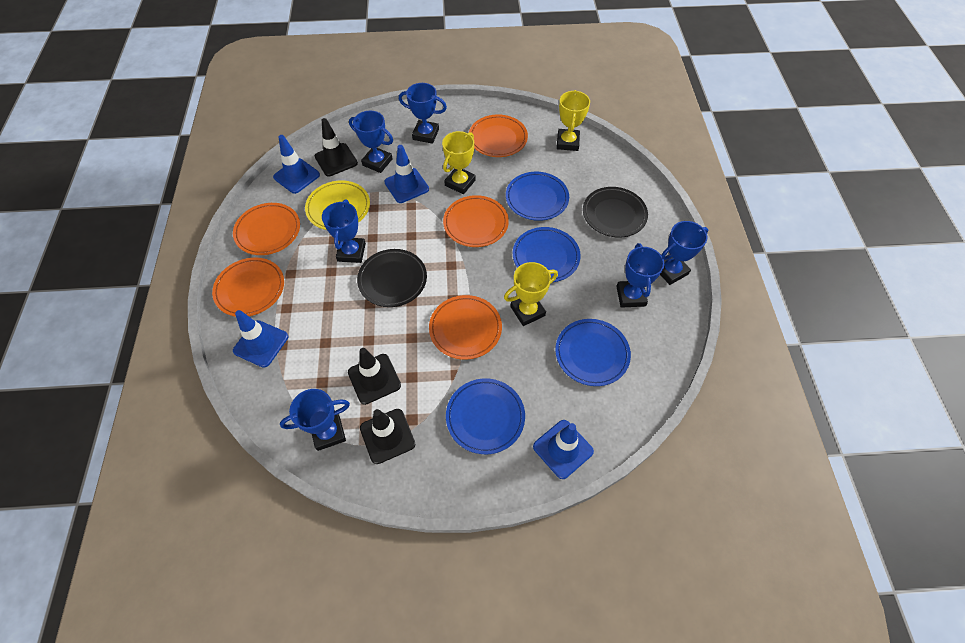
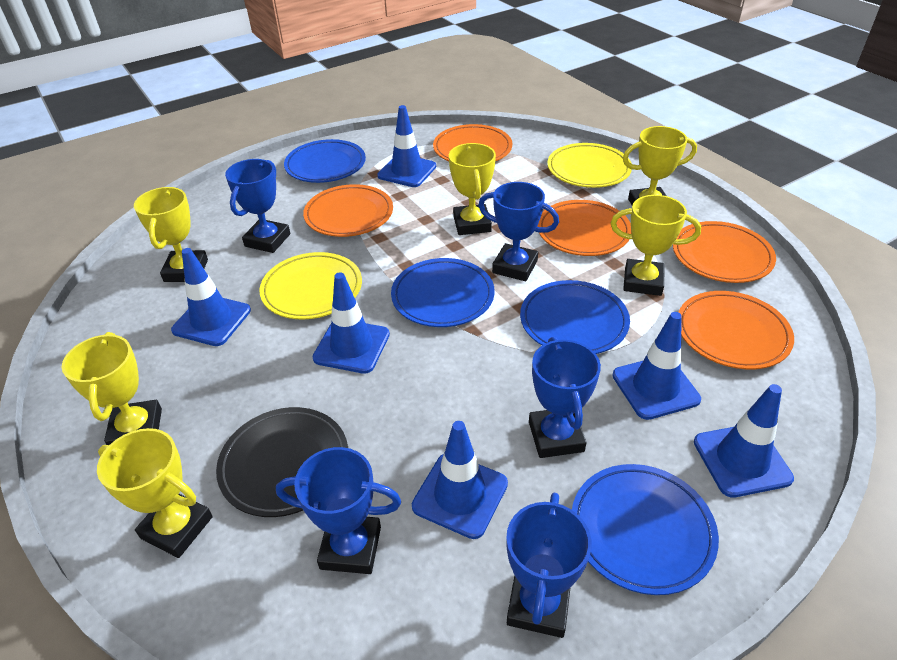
black plate: [357,249,427,307] [583,187,648,238] = 2 -> [216,407,348,517] = 1
black traffic cone: [315,118,358,176] [348,348,401,405] [360,409,415,464] = 3 -> none = 0
blue traffic cone: [233,310,288,368] [273,135,320,194] [384,145,429,203] [533,420,594,479] = 4 -> [171,248,251,346] [312,272,390,374] [377,105,436,187] [412,421,508,539] [612,312,701,420] [694,384,794,498] = 6
blue trophy: [280,389,350,451] [322,199,366,263] [349,111,393,173] [399,83,447,144] [616,243,664,308] [660,221,708,285] = 6 -> [225,159,290,253] [276,447,401,574] [478,182,559,281] [506,493,592,638] [529,337,601,458] = 5
yellow plate: [305,181,370,230] = 1 -> [259,252,362,319] [547,143,632,188] = 2
yellow trophy: [442,131,476,194] [504,262,558,326] [557,90,590,151] = 3 -> [62,332,162,445] [97,428,213,558] [134,187,208,282] [449,143,496,235] [611,195,701,296] [623,126,697,206] = 6

